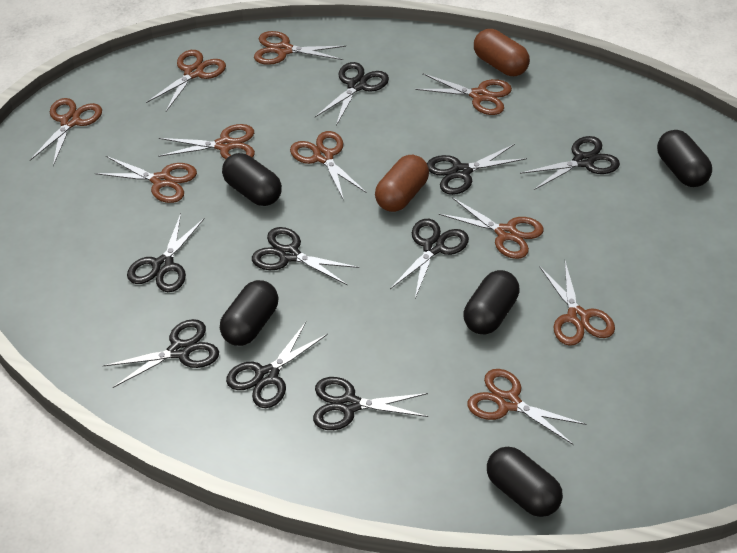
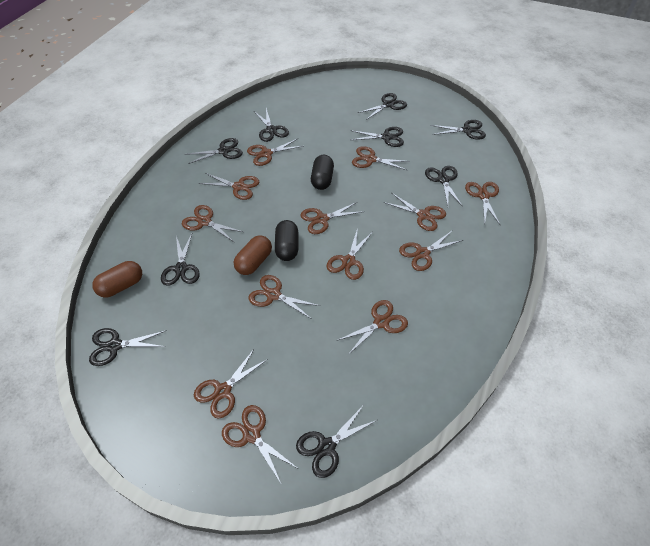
black capsule: [220,280,278,346] [222,153,282,206] [464,270,520,335] [487,447,563,517] [657,130,712,187] = 5 -> [275,220,299,261] [311,155,334,190] = 2
brown scissors: [30,98,102,166] [95,156,197,203] [146,50,226,111] [158,124,255,159] [254,31,346,65] [290,131,367,200] [415,73,512,115] [439,197,544,259] [467,369,587,445] [539,261,615,346] = 10 -> [182,205,243,243] [194,348,268,419] [199,173,259,200] [222,405,297,485] [247,139,303,166] [249,275,320,319] [301,202,364,234] [326,228,372,280] [336,300,408,355] [352,146,410,171] [383,193,446,231] [399,230,463,271] [465,182,501,226] = 13

